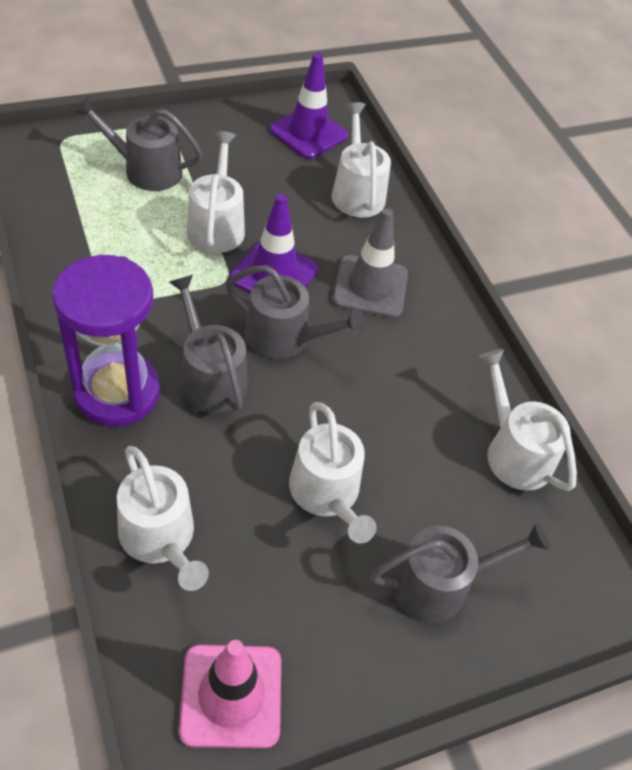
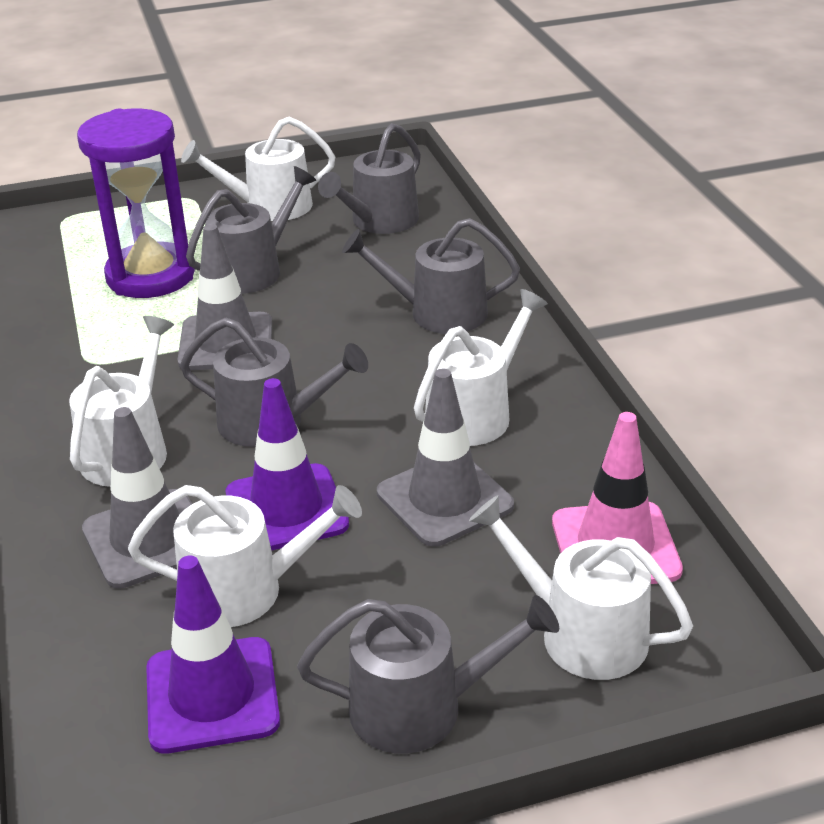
grey traffic cone: [332,208,408,318] = 1 -> [82,407,192,589] [178,224,272,370] [377,368,514,547] = 3
grey watering can: [74,97,203,191] [169,275,248,413] [226,265,366,359] [370,523,550,623] = 4 -> [180,317,368,447] [186,166,316,294] [297,595,559,754] [318,123,421,234] [342,218,520,334] = 5

